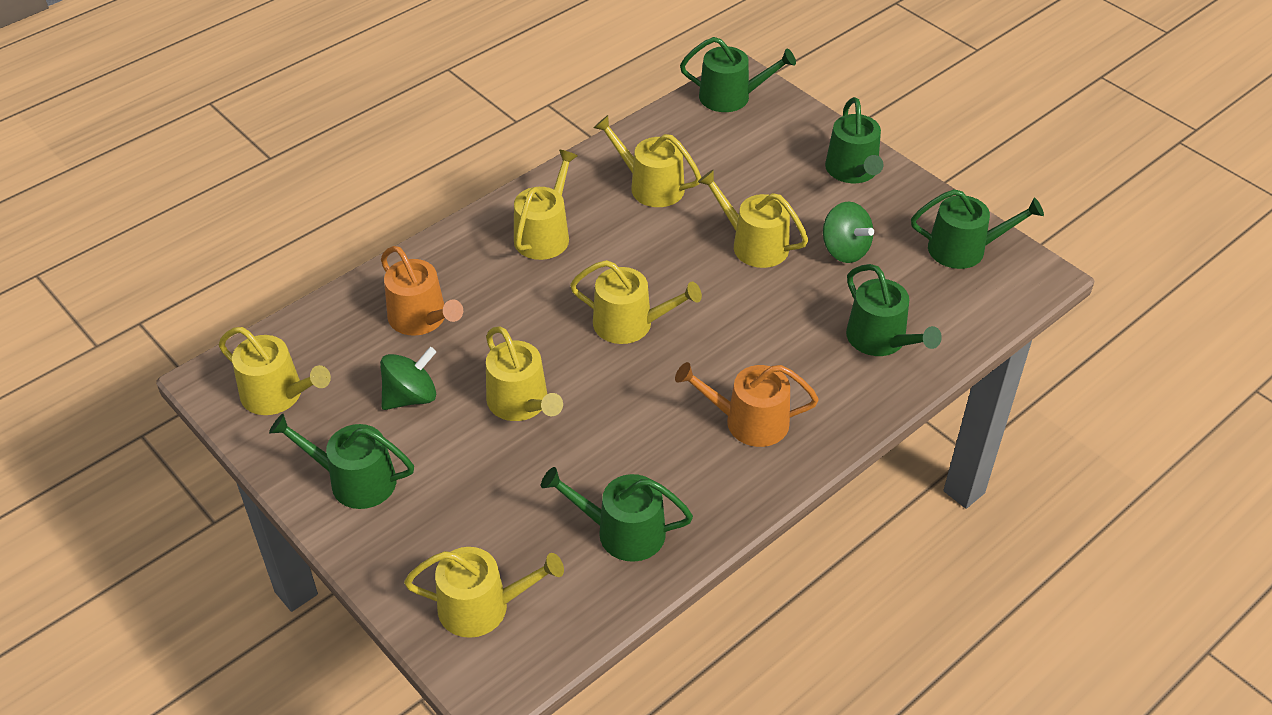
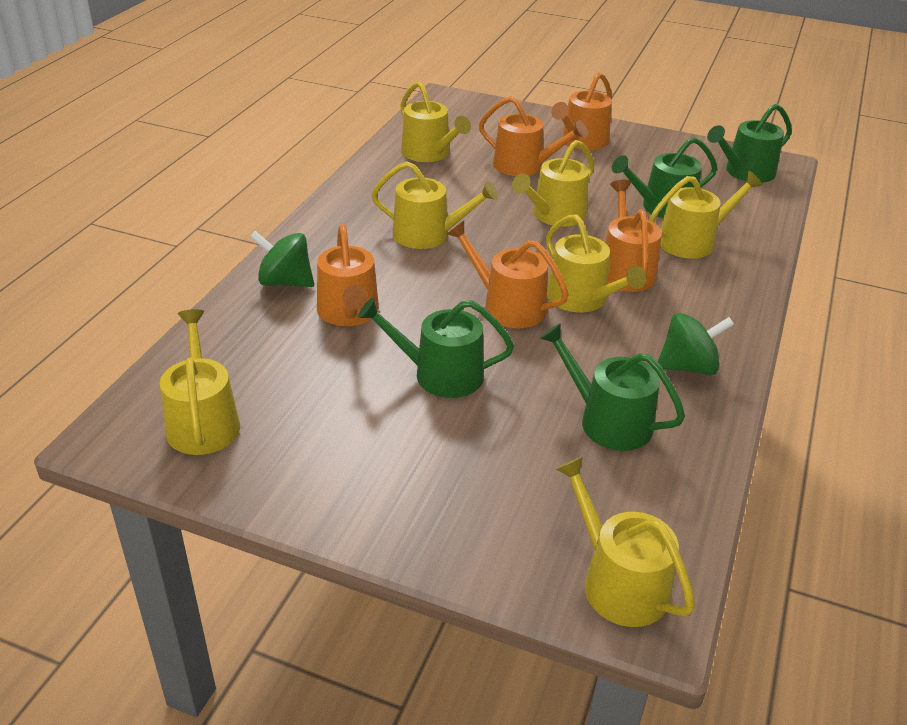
green watering can: [269,414,414,509] [541,467,693,562] [680,37,796,112] [825,97,884,183] [846,264,942,356] [911,189,1044,269] = 6 -> [358,298,514,398] [540,323,685,451] [612,137,717,218] [707,104,792,183] = 4
orange watering can: [381,246,463,336] [675,362,819,447] = 2 -> [317,224,379,326] [447,221,569,328] [479,96,588,176] [551,72,612,150] [605,180,662,292] = 5

